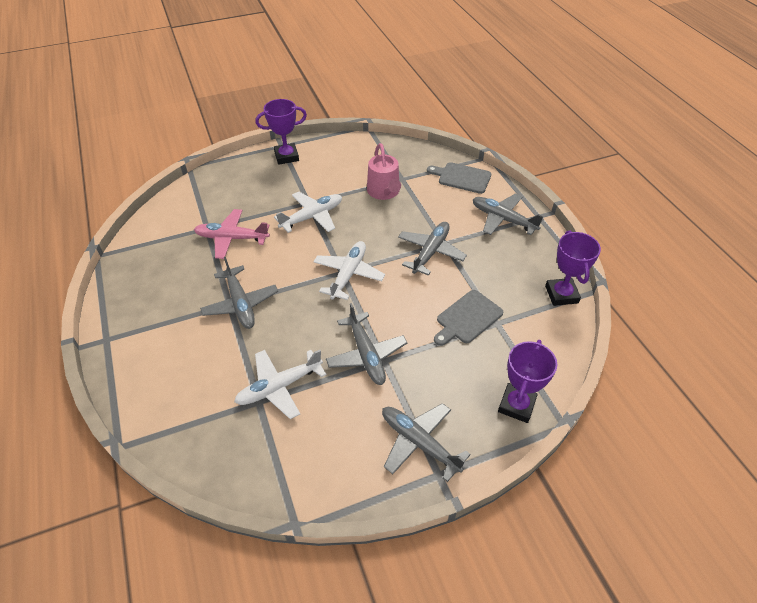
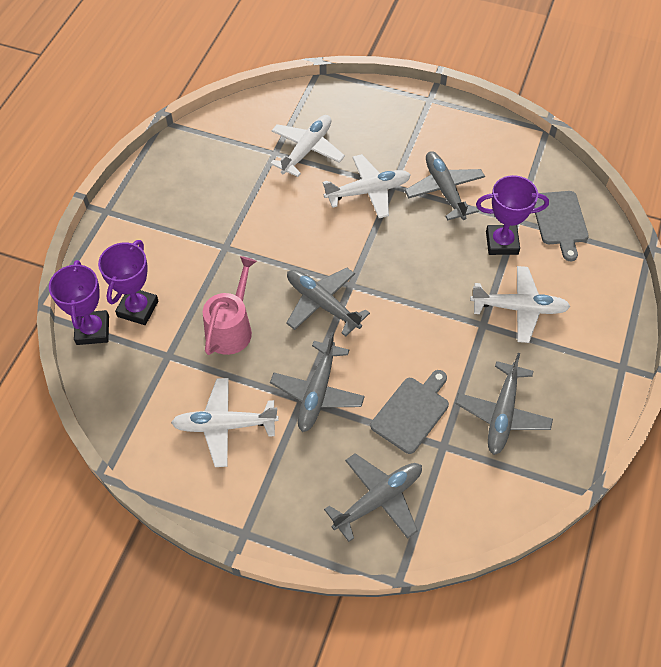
pink plane: [194,209,270,259] = 1 -> none = 0
white plane: [234,350,327,419] [274,192,342,233] [313,241,385,300] = 3 -> [171,378,279,467] [270,115,345,177] [322,154,411,218] [470,266,571,343] = 4

